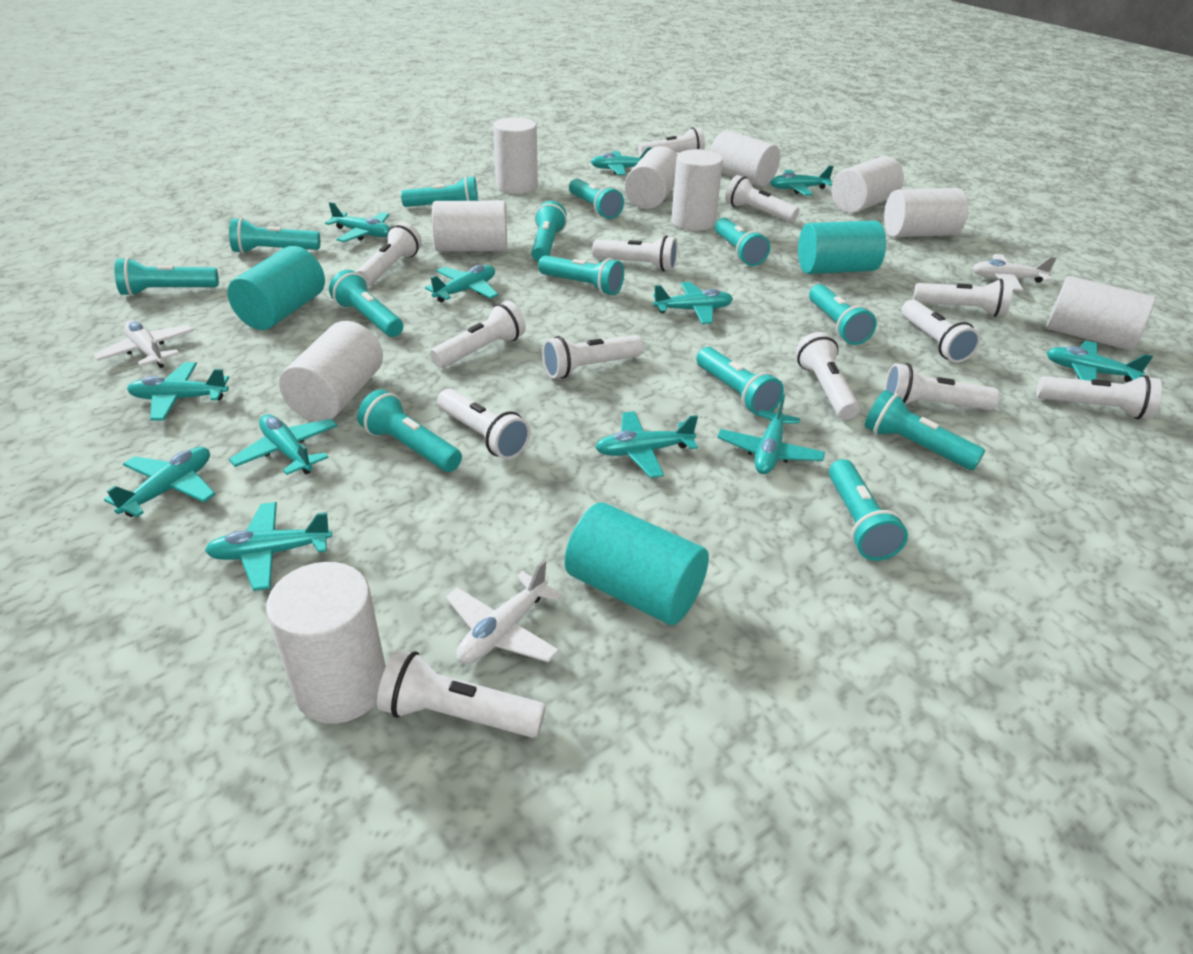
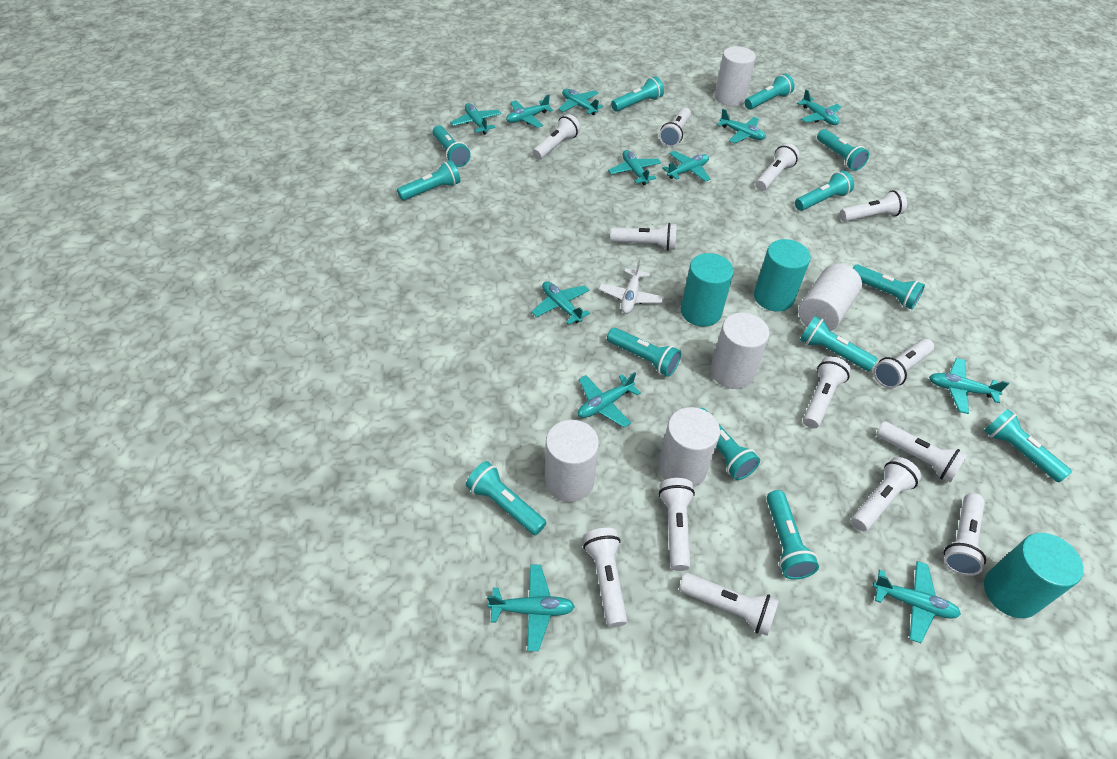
white cylinder: [266,562,386,724] [279,321,383,422] [432,201,507,251] [493,117,538,194] [625,146,677,209] [671,149,723,231] [710,130,780,187] [832,156,904,213] [884,188,968,237] [1046,276,1155,351] = 10 -> [545,420,599,502] [658,407,720,487] [710,313,770,389] [715,46,756,106] [798,264,862,331] = 5
white plane: [93,320,194,368] [446,560,563,664] [972,254,1057,291] = 3 -> [599,259,664,314] = 1

